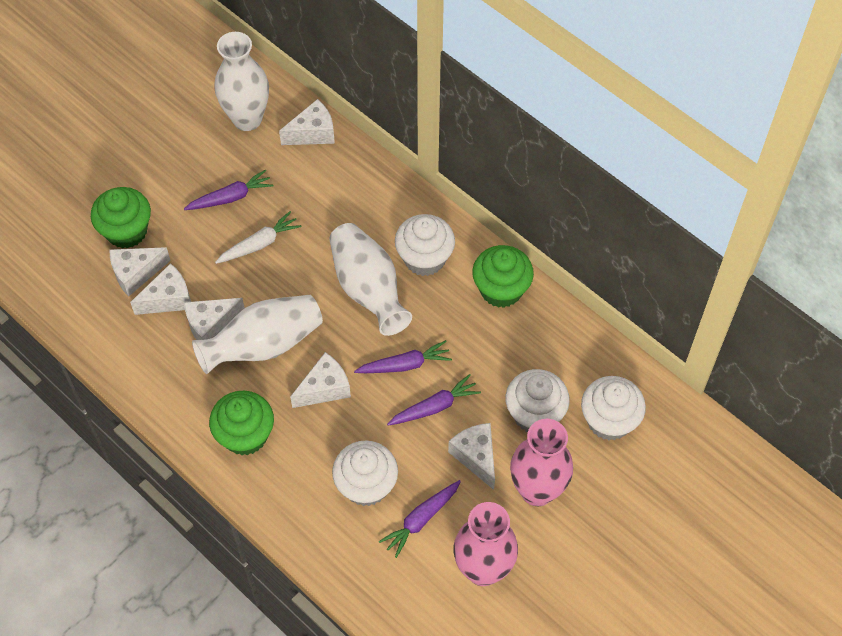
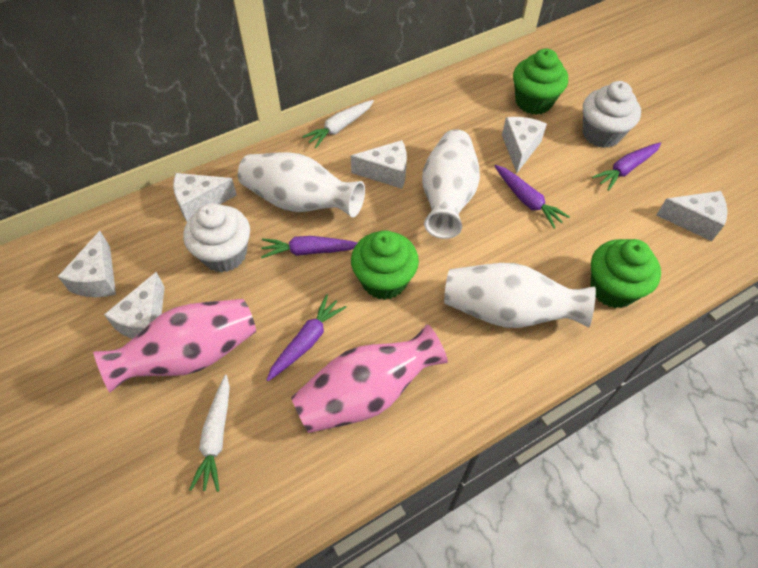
white carrot: [215,211,302,264] = 1 -> [189,375,230,492] [302,100,374,148] = 2
white cupcake: [332,441,398,506] [395,214,455,276] [505,369,570,432] [581,376,646,440] = 4 -> [183,203,250,273] [583,81,641,148] = 2

